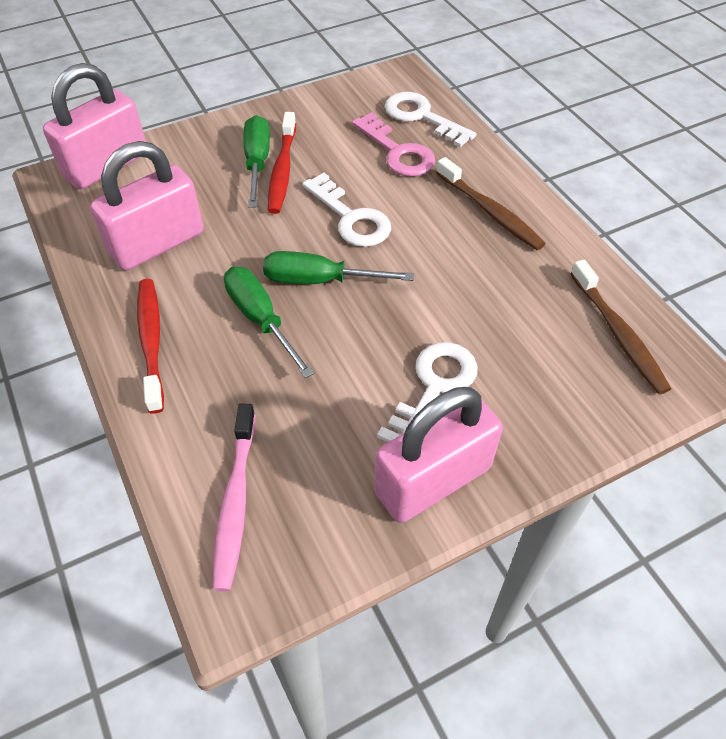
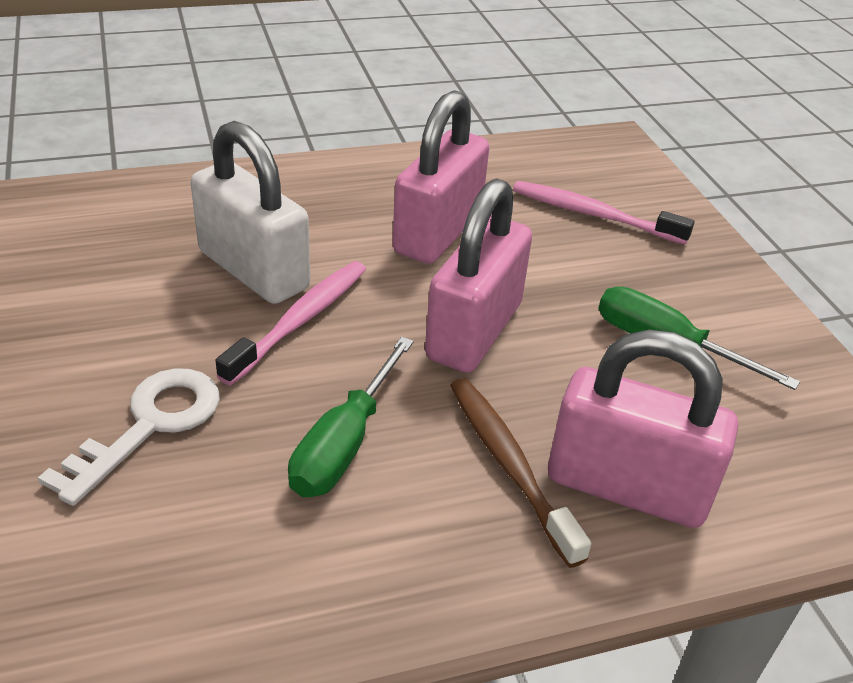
brown toothbrush: [436,157,546,250] [570,259,671,394] = 2 -> [450,378,591,568] = 1
green screwdriver: [224,267,314,378] [244,115,270,208] [263,251,414,284] = 3 -> [288,337,414,497] [598,287,800,390] = 2
pink key: [352,112,435,177] = 1 -> none = 0
pink toothbrush: [213,404,255,591] = 1 -> [215,261,366,385] [513,181,694,245] = 2
red toothbrush: [137,279,164,414] [268,112,296,214] = 2 -> none = 0
white key: [302,173,391,247] [377,342,478,442] [385,92,476,147] = 3 -> [38,368,220,506] = 1
white padlock: none = 0 -> [191,121,310,304] = 1

